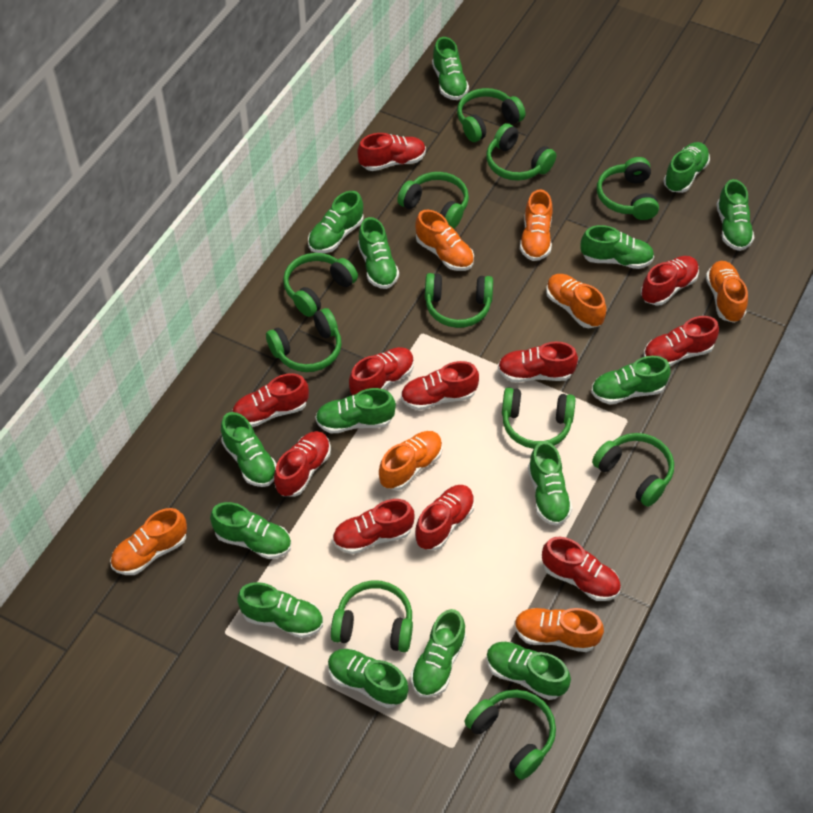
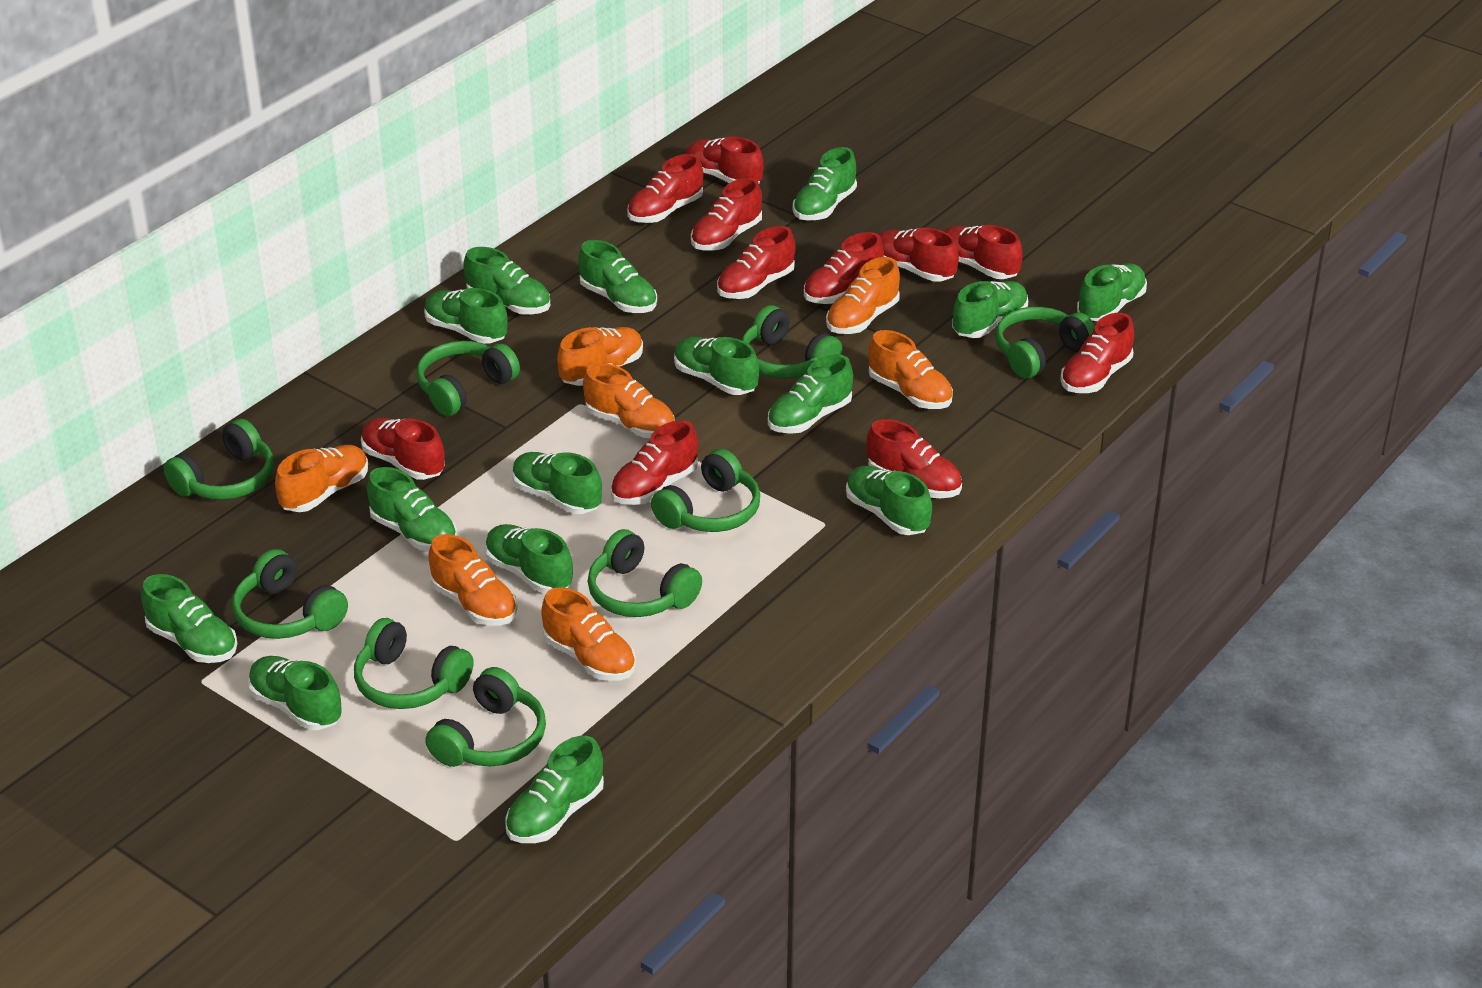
green headphones: [266,308,342,372] [283,253,358,317] [331,580,413,652] [397,172,469,229] [425,273,493,328] [457,88,525,142] [464,690,556,780] [486,123,556,181] [502,388,576,449] [592,433,674,507] [597,157,659,220] = 11 -> [163,419,274,500] [232,549,348,639] [354,618,474,709] [416,341,520,416] [425,667,546,767] [588,529,702,617] [651,449,760,532] [742,305,842,378] [995,307,1095,379] = 9

